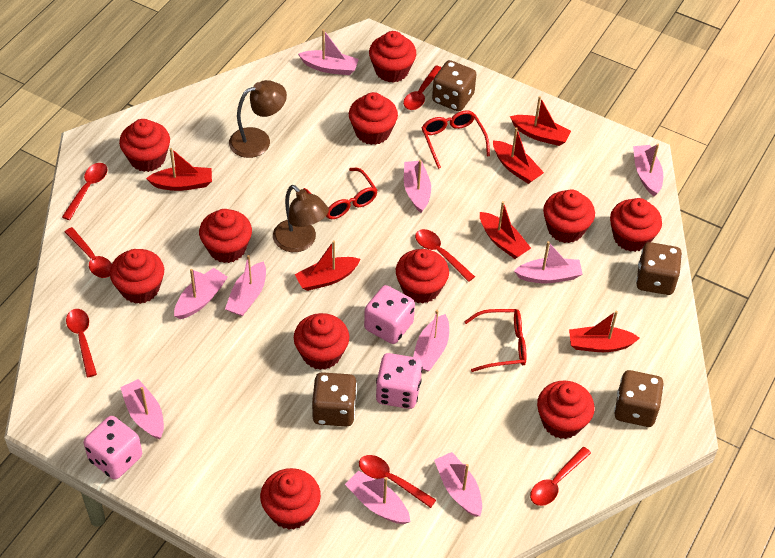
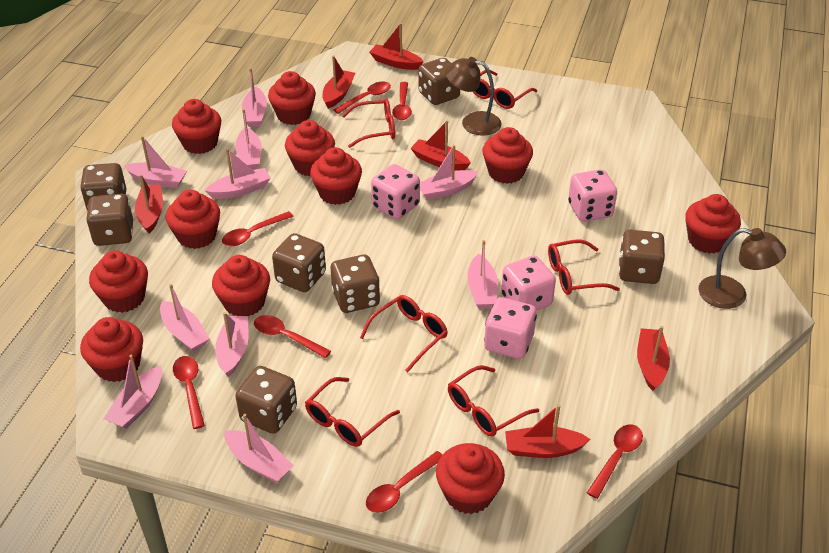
brown dice: [312,372,357,426] [432,60,477,111] [614,370,664,427] [636,242,682,295] = 4 -> [80,163,126,211] [86,194,133,246] [235,366,297,434] [272,233,326,292] [331,255,380,313] [418,58,460,105] [619,230,665,284] = 7
pink dice: [84,416,142,480] [364,285,415,344] [376,353,423,409] = 3 -> [371,164,420,219] [484,297,537,359] [501,255,556,310] [568,169,617,222] = 4
red glasses: [303,168,377,219] [421,110,490,169] [464,309,526,372] = 3 -> [305,377,400,447] [342,98,395,148] [360,295,448,372] [448,365,539,437] [473,70,537,109] [548,239,620,295] = 6

